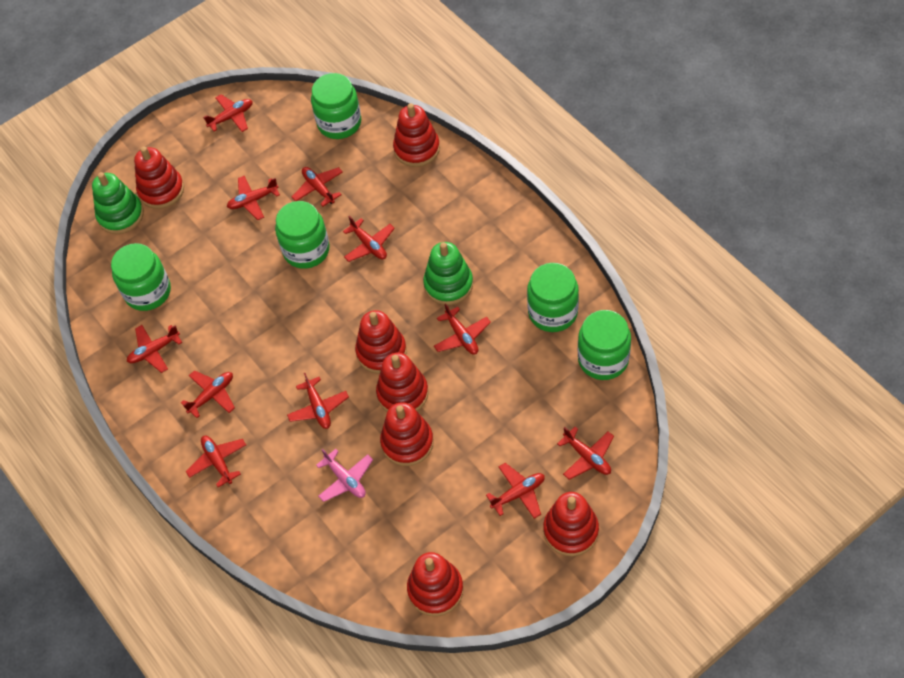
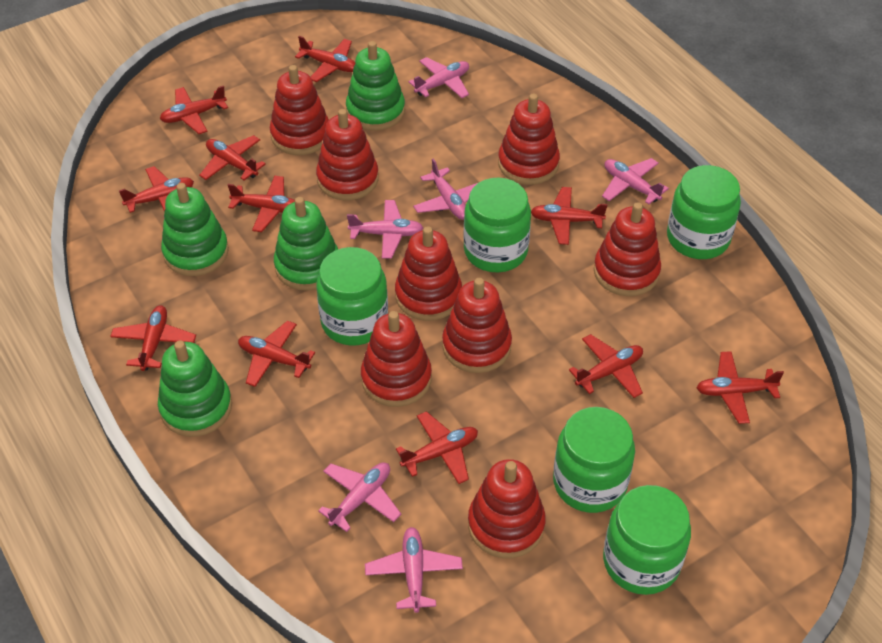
green stacking toy: [92,172,144,234] [423,242,473,305] = 2 -> [158,340,232,437] [161,183,229,276] [274,197,338,291] [346,41,405,131] = 4
pink plane: [316,449,373,502] = 1 -> [318,462,401,532] [347,200,423,259] [365,527,463,613] [409,57,469,98] [413,158,478,220] [602,158,669,204] = 6
red stacking toy: [134,146,184,209] [355,310,407,374] [376,353,429,412] [380,402,434,466] [393,103,440,167] [407,552,464,616] [543,492,599,556] = 7 -> [270,65,329,155] [316,109,379,200] [361,311,432,407] [395,226,462,321] [442,278,512,373] [468,459,546,558] [498,93,560,185] [594,202,661,296] = 8

